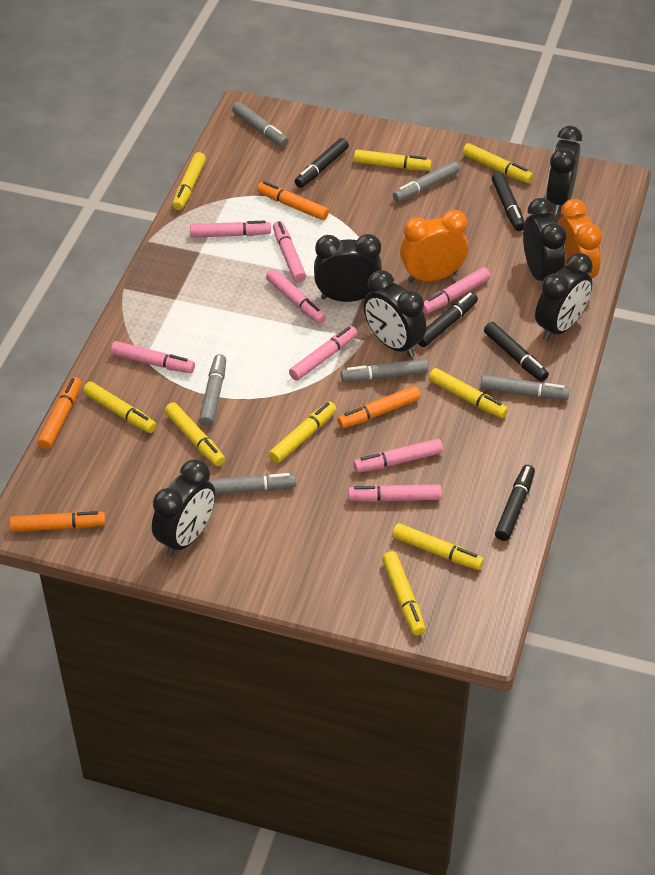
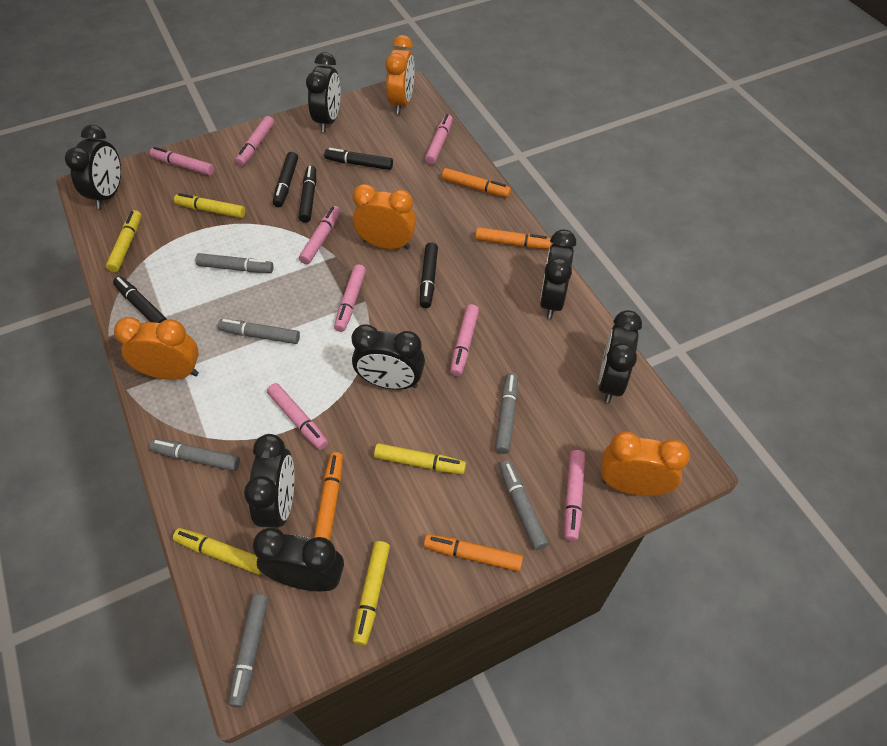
black clock: [152,459,216,557] [314,234,382,302] [363,270,426,358] [523,198,566,281] [535,253,593,341] [546,126,582,215] = 6 -> [65,125,121,209] [244,434,294,529] [253,527,344,591] [306,52,340,132] [351,324,425,390] [540,229,576,319] [598,310,642,403] = 7
orange clock: [400,210,468,283] [558,199,602,279] = 2 -> [114,317,199,380] [352,184,416,249] [385,35,415,114] [601,431,690,496] = 4
yellow marker: [83,381,157,433] [165,402,225,466] [172,152,206,210] [269,401,336,463] [354,149,432,171] [382,551,426,636] [392,523,484,570] [429,368,508,418] [463,143,533,183] = 9 -> [106,210,141,272] [173,528,262,575] [174,193,245,218] [352,541,390,646] [374,443,466,474] = 5

